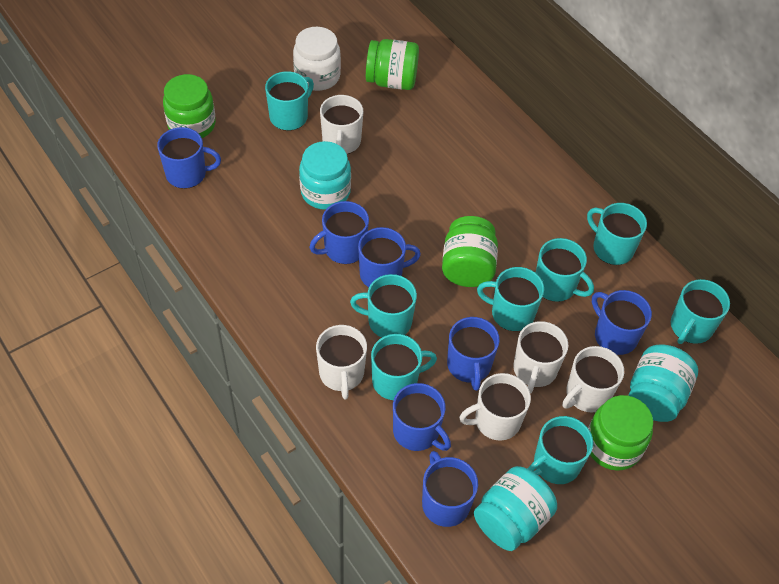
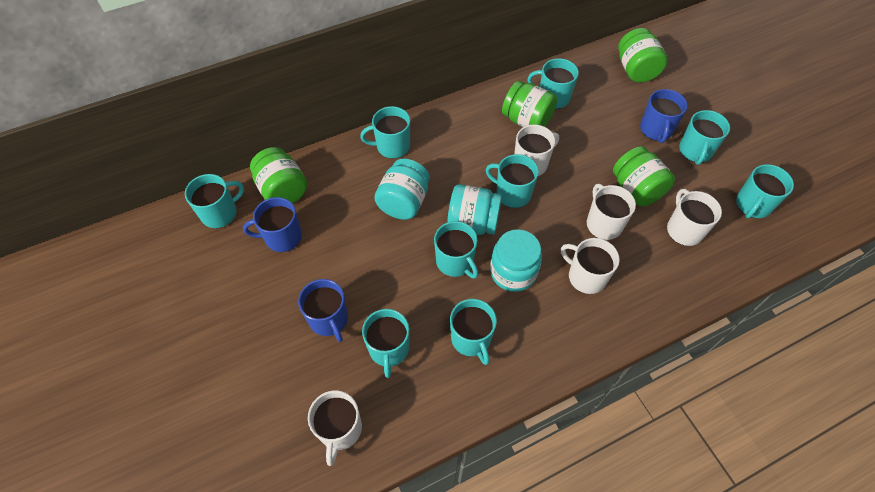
blue mug: [157,127,221,189] [309,201,369,264] [358,227,421,287] [393,383,451,451] [422,451,478,527] [447,317,500,391] [592,290,652,355] = 7 -> [243,197,302,252] [298,279,348,342] [640,89,687,143] = 3
turquoise mug: [265,71,314,131] [350,274,417,337] [371,334,437,400] [477,267,544,331] [528,416,593,484] [536,238,594,302] [587,203,647,265] [671,279,730,344] = 8 -> [185,174,244,228] [360,106,410,159] [362,309,409,378] [434,221,479,279] [450,299,497,365] [486,154,539,208] [527,58,579,109] [679,110,730,165] [736,164,794,218] = 9
white jar: [293,27,341,91] = 1 -> none = 0

